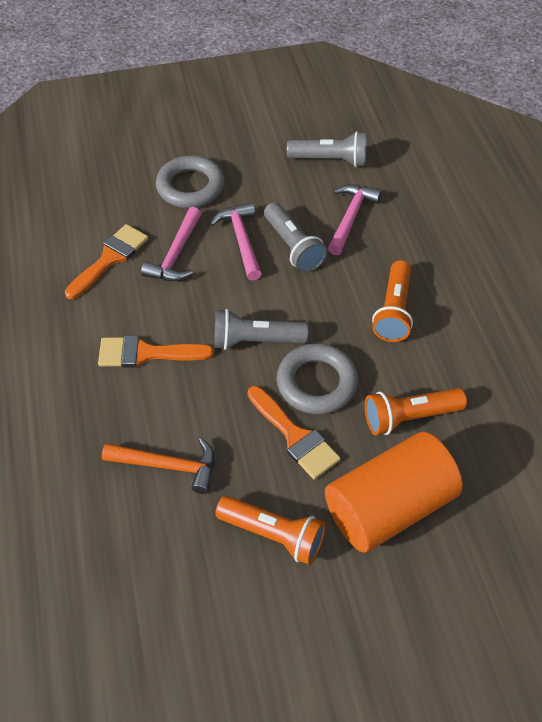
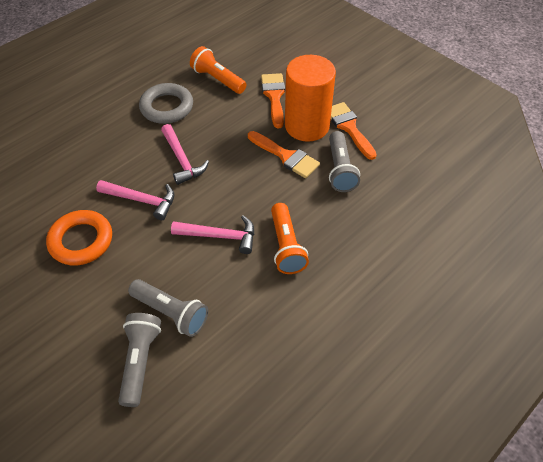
grey ring: [156,155,225,208] [277,343,358,415] = 2 -> [139,83,193,124] = 1
orange flashlight: [215,496,326,565] [365,388,467,435] [372,260,413,342] = 3 -> [190,46,246,94] [271,203,309,274] = 2
orange hammer: [102,438,215,494] = 1 -> none = 0
orange ring: none = 0 -> [46,210,112,265] = 1

